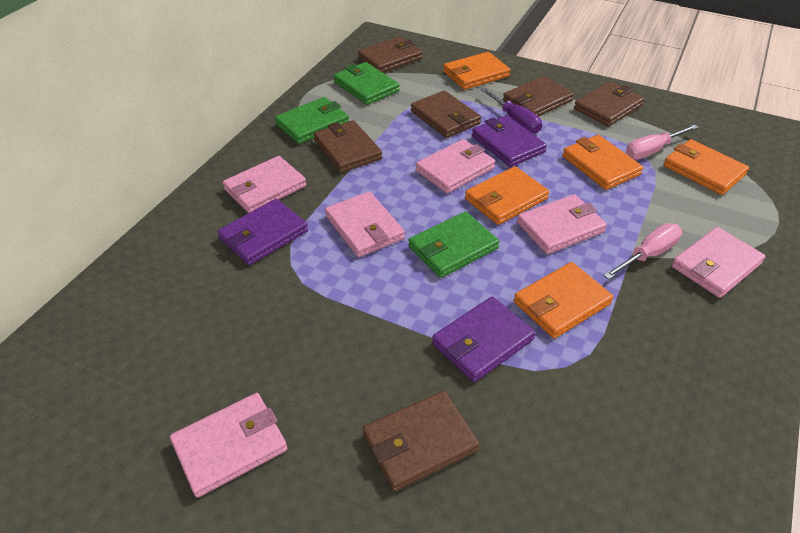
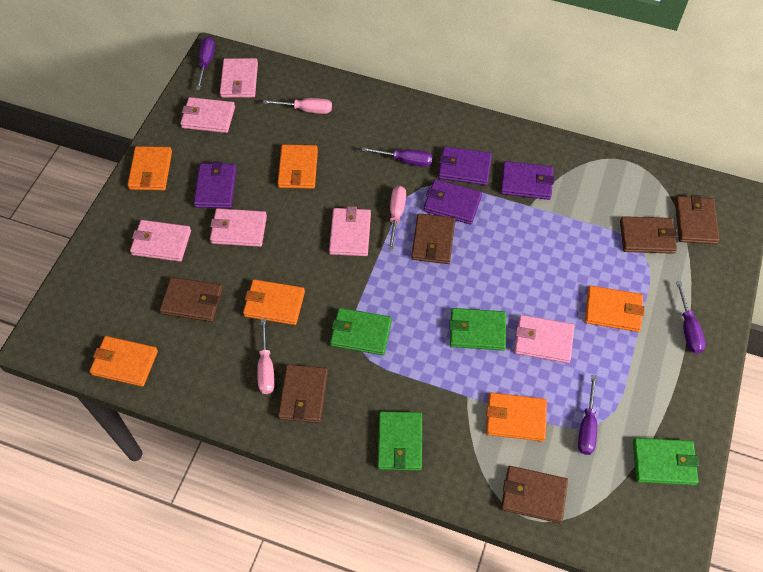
green wallet: [275,97,349,144] [334,62,400,105] [409,211,499,278] = 3 -> [330,308,392,355] [377,411,422,471] [449,308,506,351] [633,438,699,485] = 4
orange wallet: [443,52,510,90] [465,166,549,225] [514,262,613,339] [562,135,643,190] [664,139,749,195] = 5 -> [89,336,158,387] [127,146,172,190] [243,279,305,325] [278,145,318,189] [486,393,547,441] [585,286,645,332] = 6
pink screwdriver: [603,223,682,280] [626,124,699,160] = 2 -> [257,318,275,394] [263,98,332,114] [388,186,406,250] = 3
purple screwdriver: [480,87,542,133] = 1 -> [196,37,215,90] [361,147,433,167] [578,375,597,455] [676,281,706,354] = 4
purple wallet: [217,199,308,265] [432,296,536,382] [472,115,547,167] = 3 -> [194,161,237,208] [423,179,482,225] [438,146,492,185] [501,161,554,200] = 4

